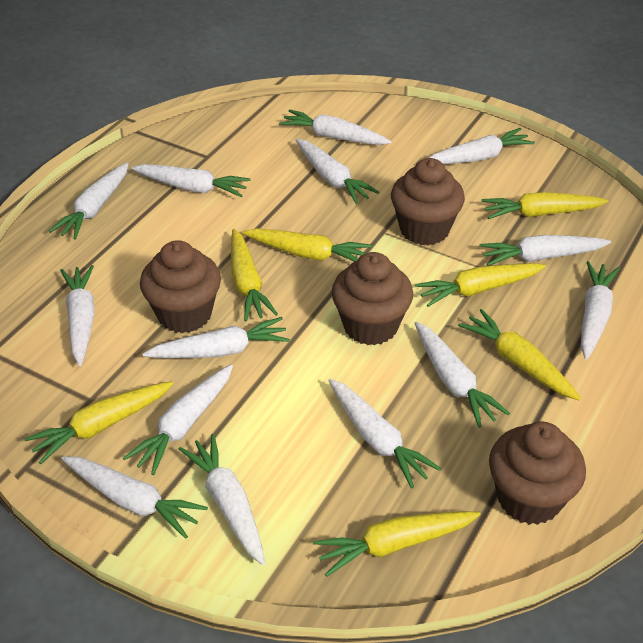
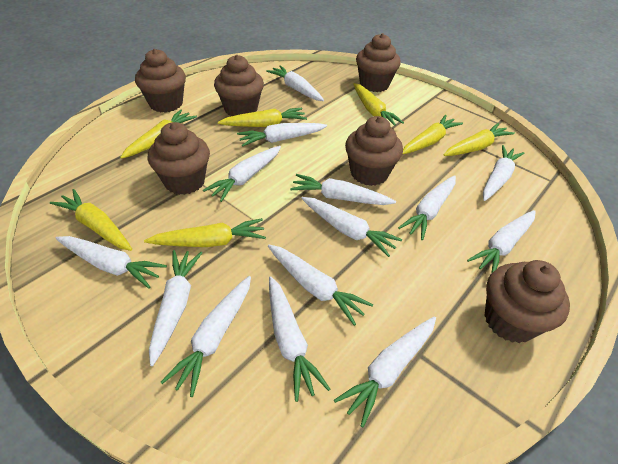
brown cupcake: [140,240,221,333] [331,252,413,345] [391,158,465,245] [489,422,586,525] = 4 -> [135,49,186,112] [148,122,210,195] [214,55,264,116] [345,116,403,186] [356,33,401,92] [484,260,570,343] = 6

